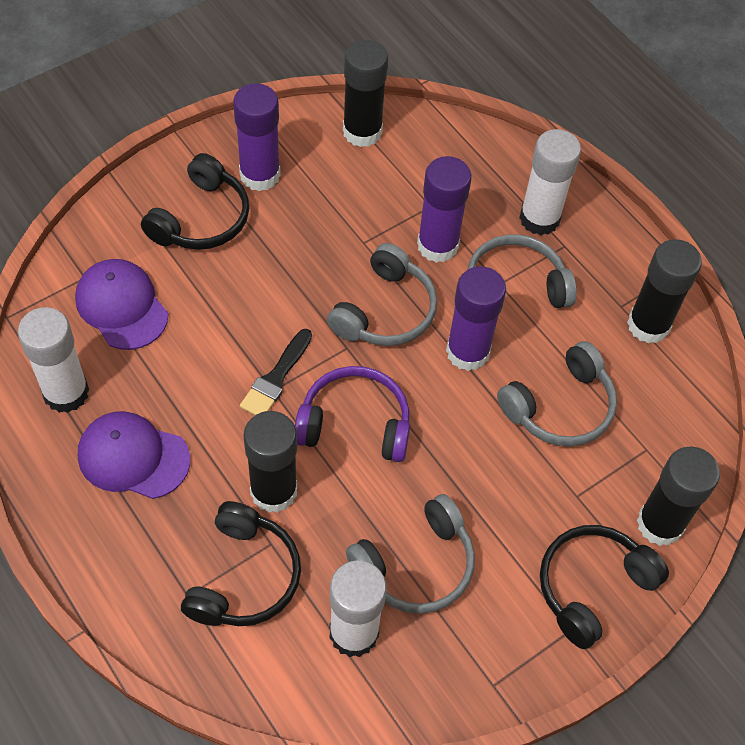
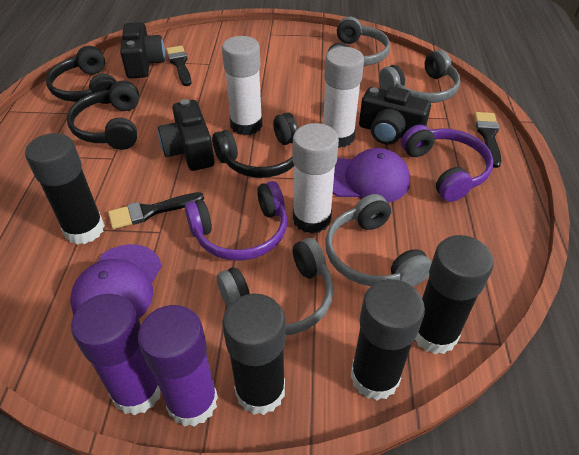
black brush: [240,329,312,415] = 1 -> [108,192,204,229] [166,46,192,86] [475,112,501,168] = 3
black camera: none = 0 -> [120,22,165,79] [158,99,214,171] [359,86,431,145] = 3
purple glue stick: [233,83,280,191] [417,156,472,263] [446,266,506,371] = 3 -> [71,294,161,415] [138,305,218,427] = 2
purple headphones: [295,366,410,462] = 1 -> [185,181,287,261] [401,124,493,202] = 2

